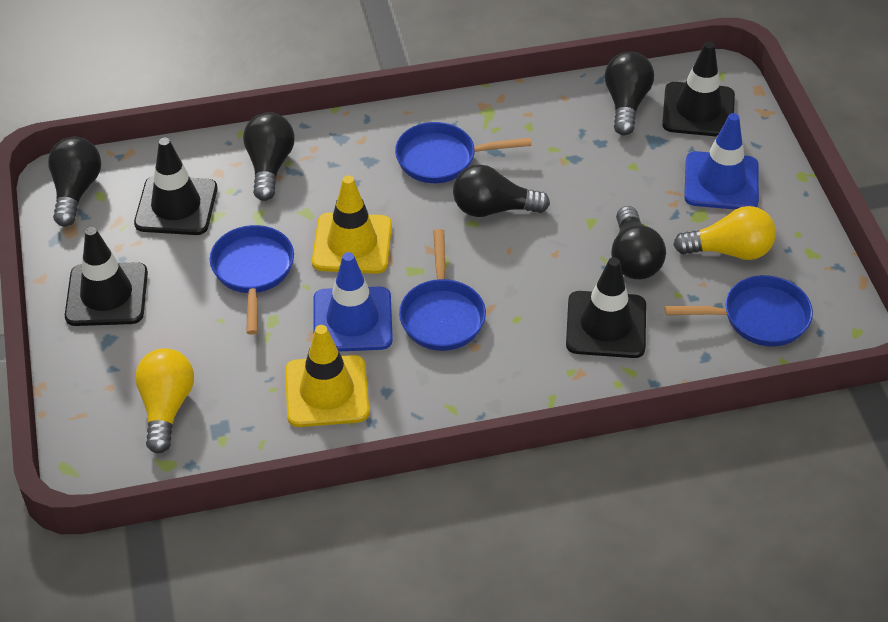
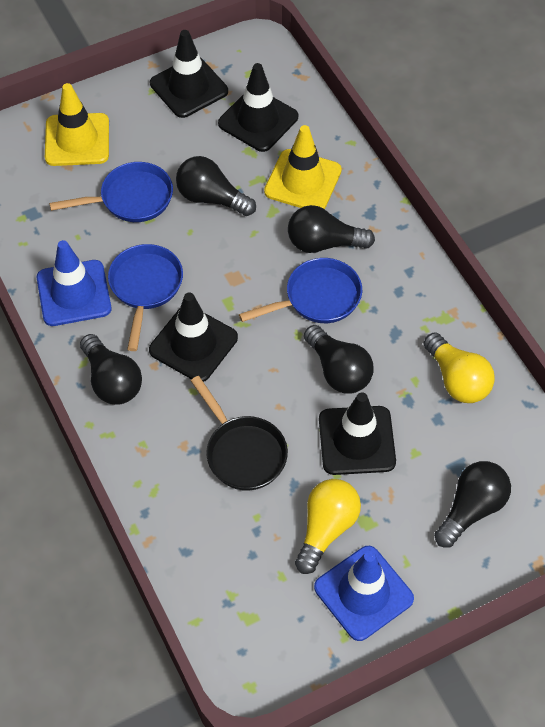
black pan: none = 0 -> [191,376,288,491] = 1
blue pan: [210,225,294,335] [395,122,532,183] [399,229,486,351] [664,275,813,347] = 4 -> [49,162,173,222] [108,244,183,351] [239,258,362,323] = 3

